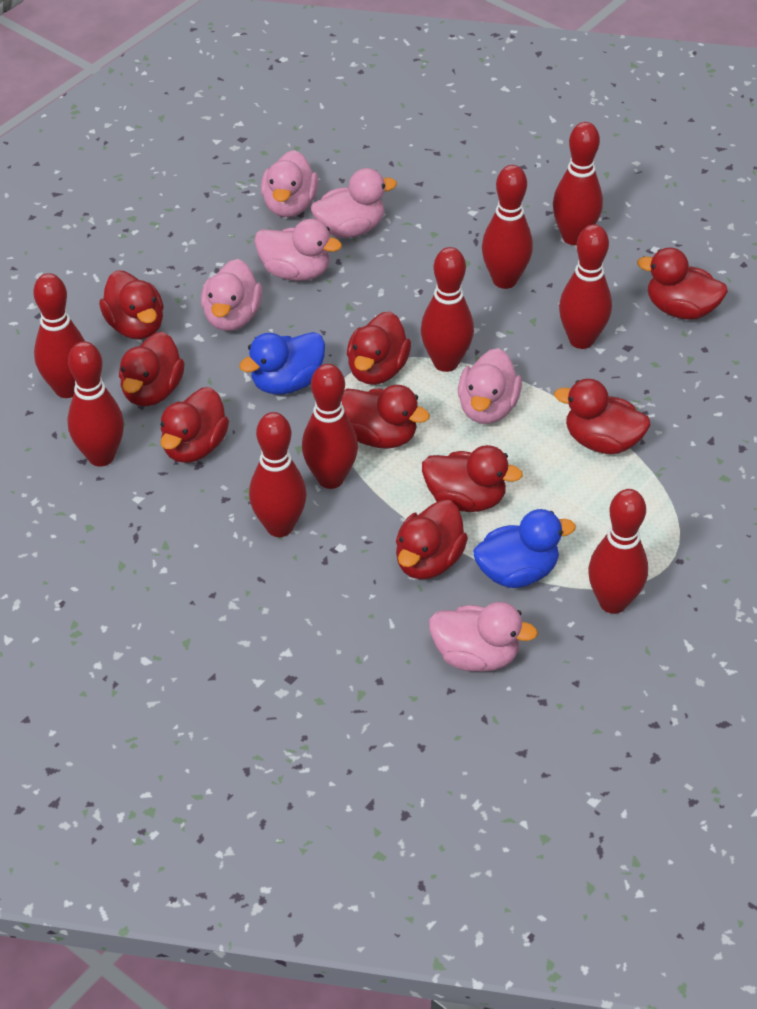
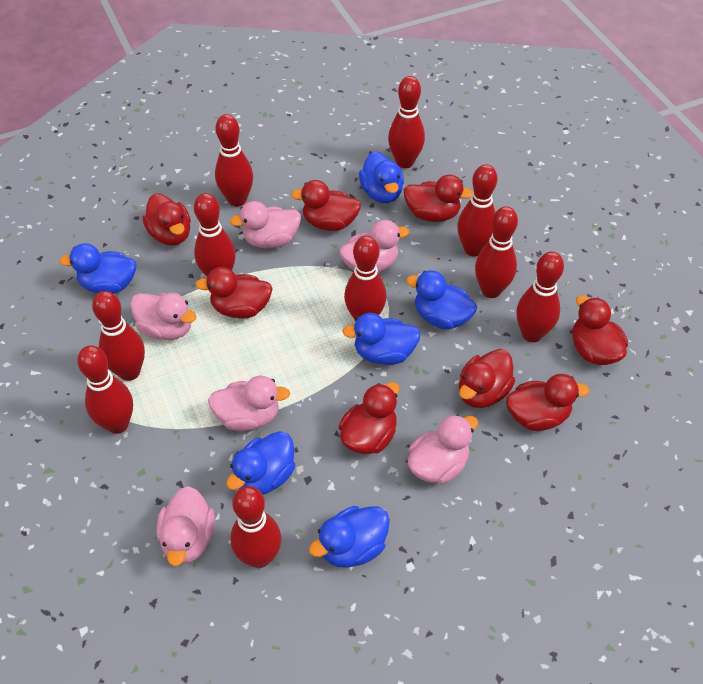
blue duck: [239,332,325,395] [473,509,576,588] = 2 -> [59,243,136,294] [226,431,295,495] [309,506,390,568] [342,313,421,365] [359,151,404,203] [406,270,477,329] = 6
red bowling pin: [33,273,85,398] [67,341,124,467] [249,412,307,537] [302,364,358,489] [421,247,474,372] [482,165,533,289] [553,122,603,245] [559,224,612,349] [588,489,648,614] = 9 -> [77,345,133,434] [92,291,145,381] [194,193,236,277] [215,114,253,207] [231,486,281,568] [344,236,387,321] [388,76,425,168] [457,164,497,257] [475,206,518,298] [516,252,564,342] = 10
red duck: [99,270,164,339] [119,332,185,406] [160,387,229,463] [341,385,430,449] [347,311,411,385] [396,500,468,579] [422,445,523,512] [554,379,650,454] [637,247,728,320] = 9 -> [143,194,191,246] [195,267,273,319] [291,180,361,231] [338,382,400,454] [404,175,473,222] [459,349,515,408] [506,374,589,431] [572,295,628,365] = 8

